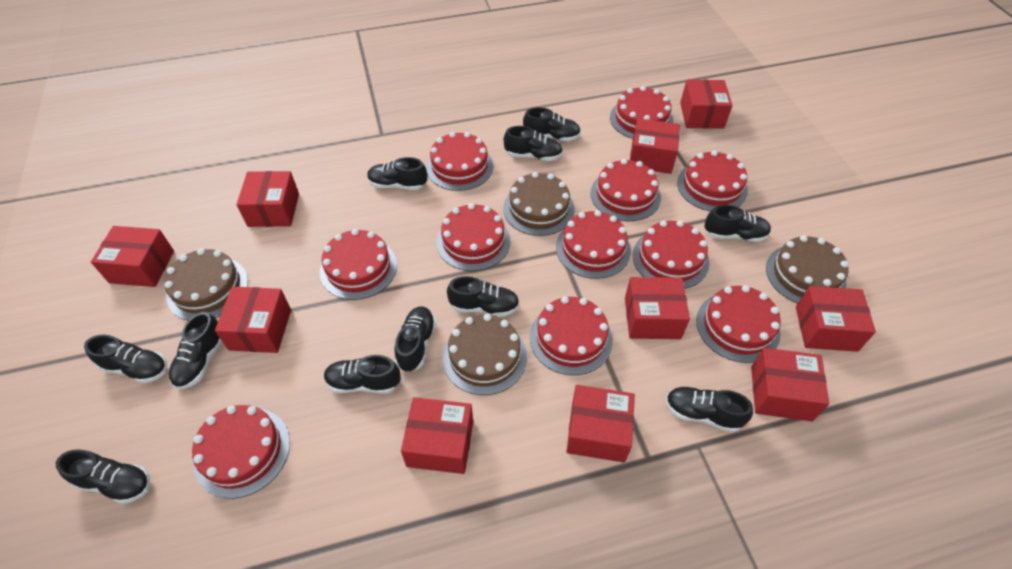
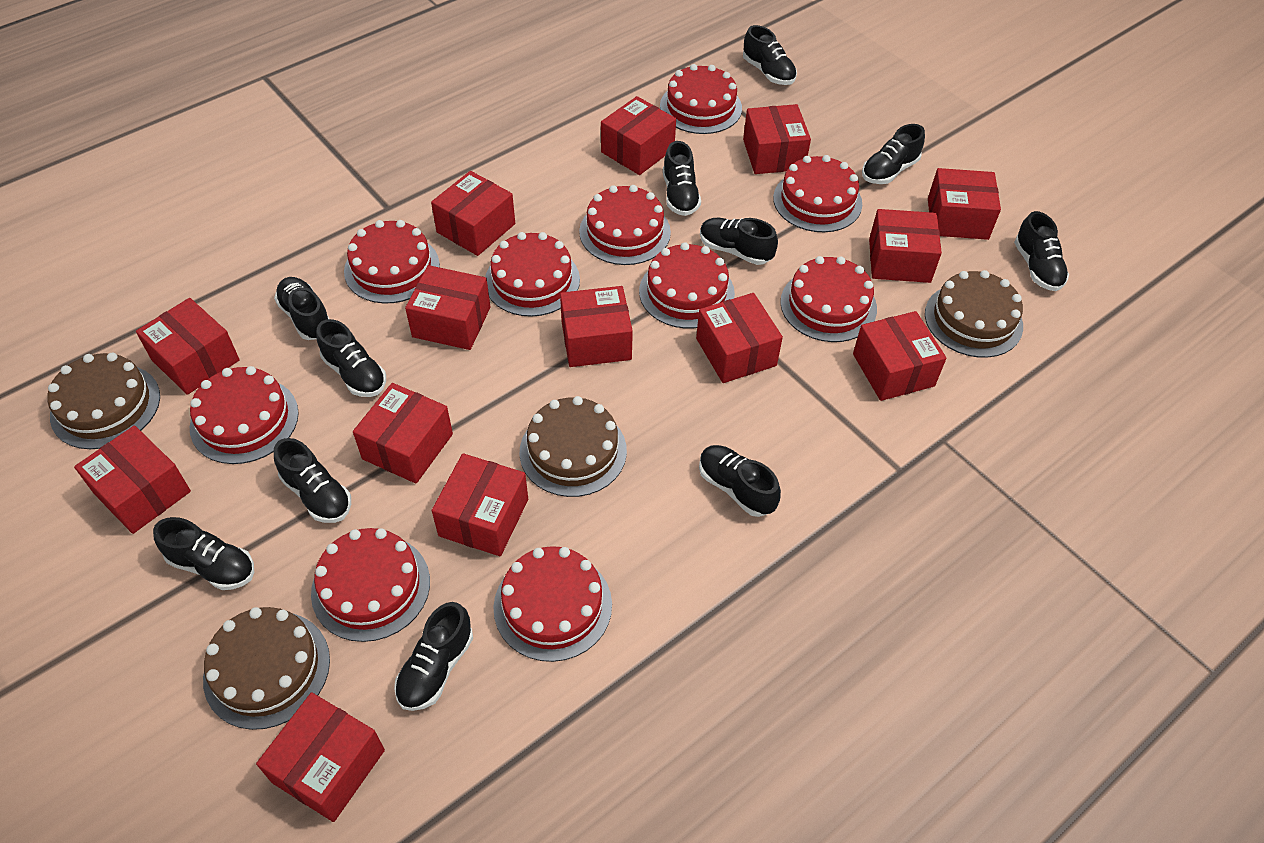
red box: [91,226,174,287] [215,287,291,353] [237,171,299,227] [401,397,473,474] [567,385,635,463] [625,277,690,339] [630,118,680,174] [680,80,732,129] [751,348,829,421] [796,286,876,352] = 10 -> [74,426,191,534] [136,298,240,395] [256,692,385,822] [353,383,453,483] [405,265,490,350] [431,171,515,256] [432,453,528,556] [560,286,633,367] [601,96,676,175] [696,293,783,383] [743,104,811,174] [853,311,946,401] [869,209,942,283] [928,168,1001,240] = 14
red cake: [192,405,290,499] [320,229,397,300] [426,132,493,191] [437,203,511,271] [530,296,613,375] [556,210,631,279] [591,159,661,221] [610,86,673,139] [633,220,709,289] [677,150,748,211] [696,285,781,363] = 11 -> [190,366,299,464] [311,528,430,642] [344,220,440,303] [485,232,580,317] [493,546,612,662] [579,185,671,265] [639,242,735,329] [660,64,742,134] [773,155,862,232] [780,256,877,342] = 10

